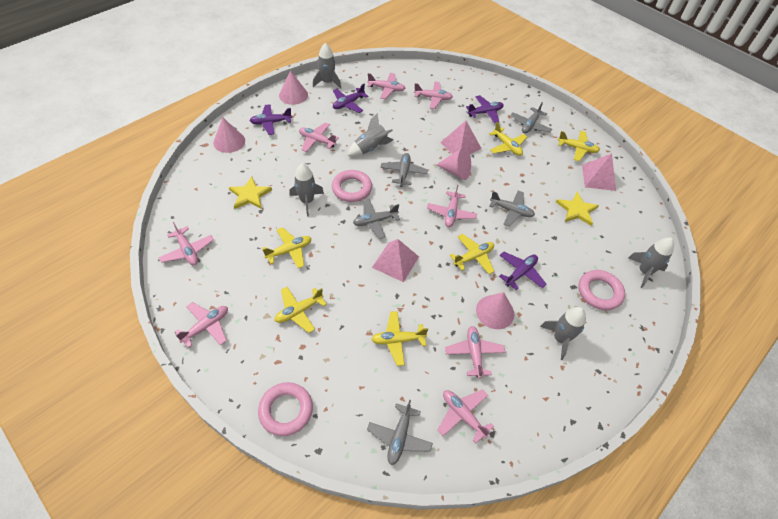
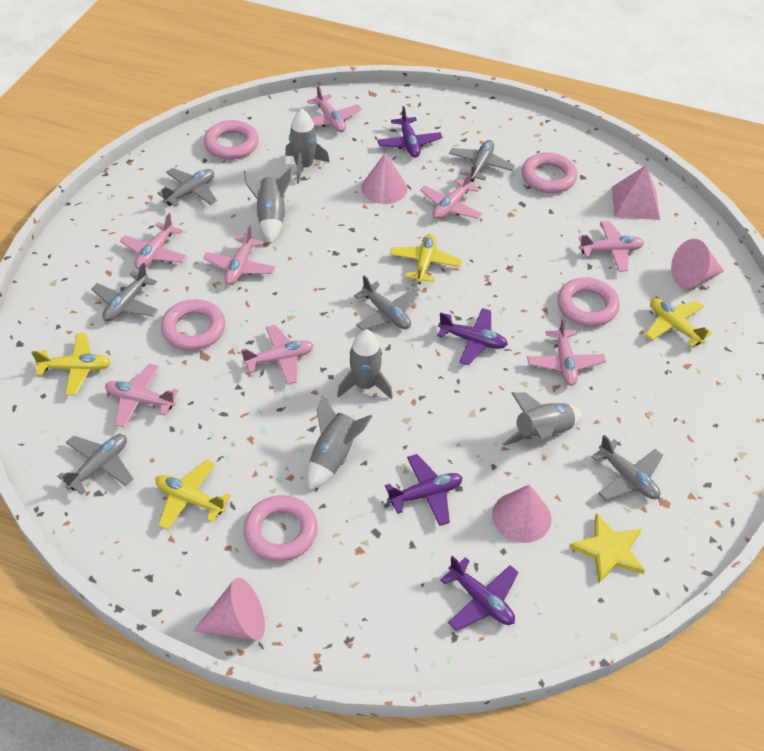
grey plane: [353,199,400,239] [367,400,433,465] [380,153,428,187] [489,190,535,227] [510,102,552,133] = 5 -> [57,434,133,495] [91,263,158,321] [157,168,217,207] [354,275,419,330] [449,140,515,182] [591,435,663,501] = 6
pink pyramid: [372,239,419,282] [440,121,482,154] [582,153,616,191] = 3 -> [612,165,660,220] = 1
pink ring: [258,382,313,436] [332,170,372,202] [578,270,625,310] = 3 -> [161,299,225,350] [204,120,259,160] [244,495,318,562] [522,152,577,193] [557,277,620,326] = 5
yellow plane: [262,227,311,268] [275,287,327,333] [371,311,428,366] [450,234,494,274] [489,122,527,156] [558,131,600,161] = 6 -> [31,333,111,395] [155,460,231,530] [390,234,462,284] [645,298,712,347] = 4
yellow star: [229,176,272,209] [556,192,599,226] = 2 -> [569,513,645,583] = 1

